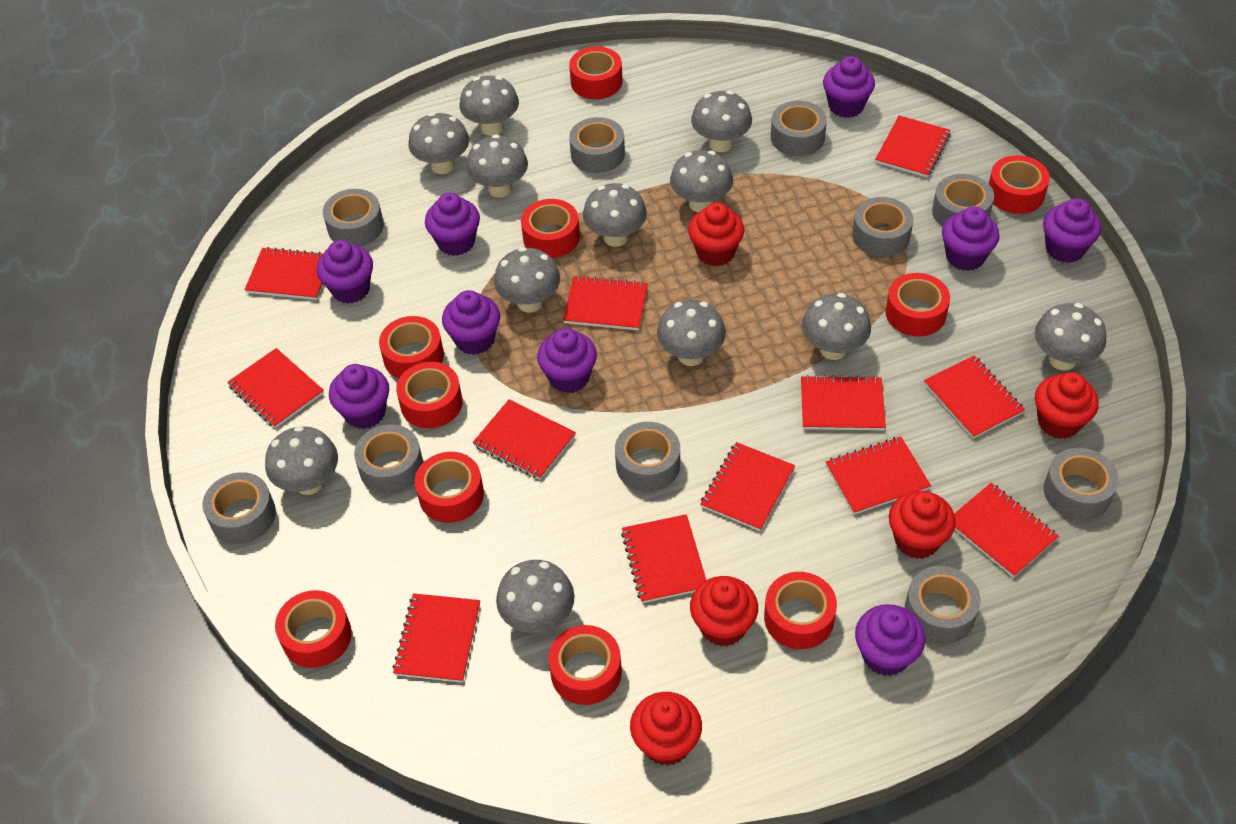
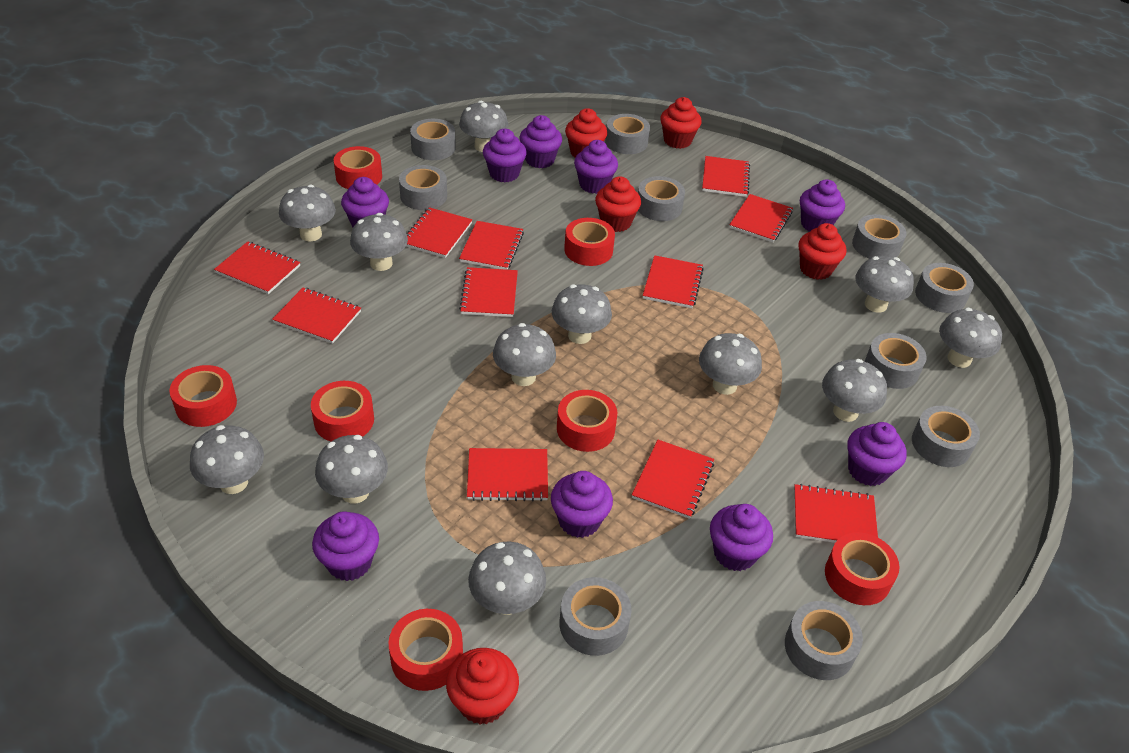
red notebook: [227,348,324,428] [244,247,323,300] [393,593,480,683] [473,399,576,480] [563,275,648,330] [621,514,706,603] [700,442,795,531] [801,375,886,431] [826,437,931,515] [875,115,951,178] [924,355,1025,439] [954,483,1059,578] = 12 -> [214,241,300,294] [272,288,361,344] [406,207,472,258] [459,221,524,270] [459,267,518,317] [467,448,548,501] [632,440,714,519] [643,255,704,308] [702,156,750,197] [729,194,793,242] [794,484,878,543] = 11
red tape: [275,590,352,668] [379,316,444,379] [396,362,463,428] [415,452,484,523] [521,199,580,258] [548,625,622,705] [569,47,622,99] [764,572,837,649] [885,273,950,336] [989,155,1050,214] = 10 -> [169,365,237,427] [311,381,374,442] [334,146,382,189] [389,609,463,691] [557,390,617,452] [564,218,615,266] [825,532,899,605] = 7

